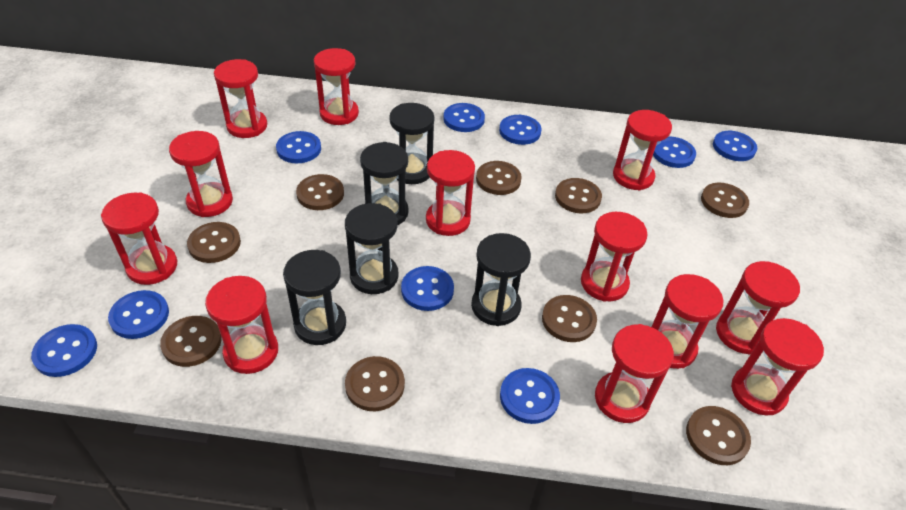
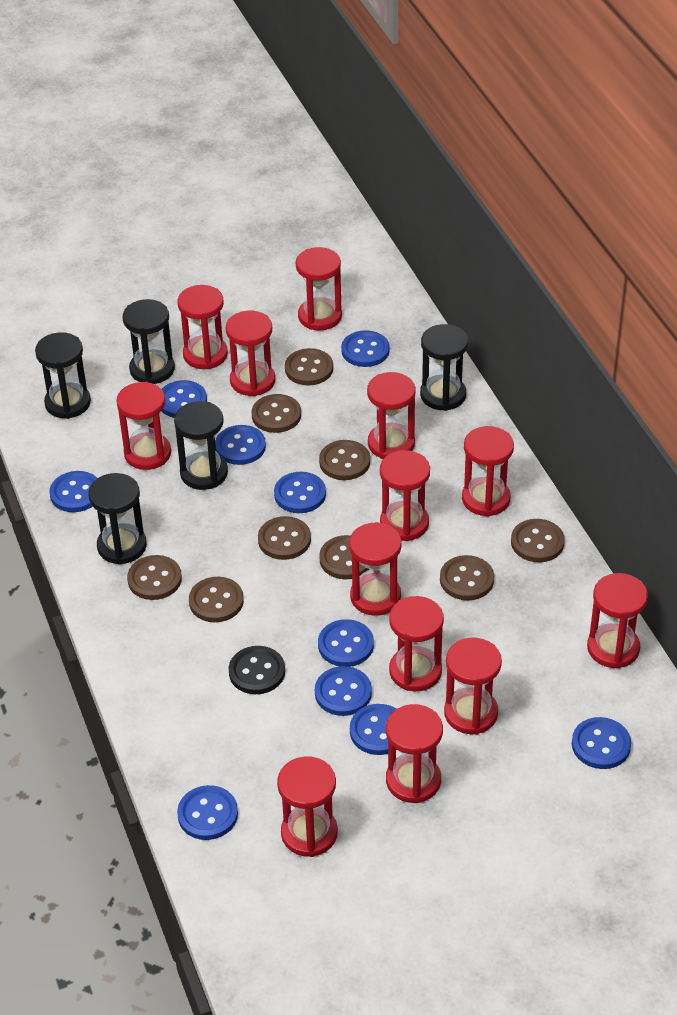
black button: none = 0 -> [229,646,285,694] = 1
blue button: [31,324,97,377] [108,290,169,339] [276,131,321,163] [401,266,454,311] [443,103,485,132] [499,115,542,145] [500,368,560,424] [653,136,696,168] [713,131,757,161] = 9 -> [49,471,98,512] [162,380,207,418] [177,785,238,840] [215,425,266,465] [274,472,326,513] [315,666,372,716] [318,619,374,667] [341,330,389,367] [350,704,397,755] [572,717,631,769] = 10
red hourglass: [101,192,177,285] [169,131,233,217] [205,276,278,374] [214,59,267,138] [314,48,359,125] [426,150,475,236] [581,212,648,302] [595,324,674,423] [613,110,672,190] [652,274,723,369] [716,261,800,355] [731,318,824,416] = 12 -> [116,382,171,470] [177,285,228,369] [226,311,275,396] [277,756,338,857] [296,247,342,330] [349,522,402,616] [367,372,416,459] [380,450,430,541] [386,704,443,803] [389,596,444,691] [444,637,502,735] [462,426,514,516] [587,573,648,668] = 13

